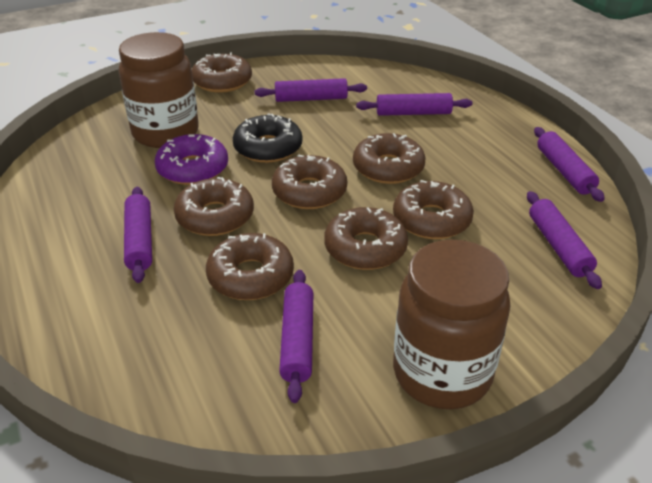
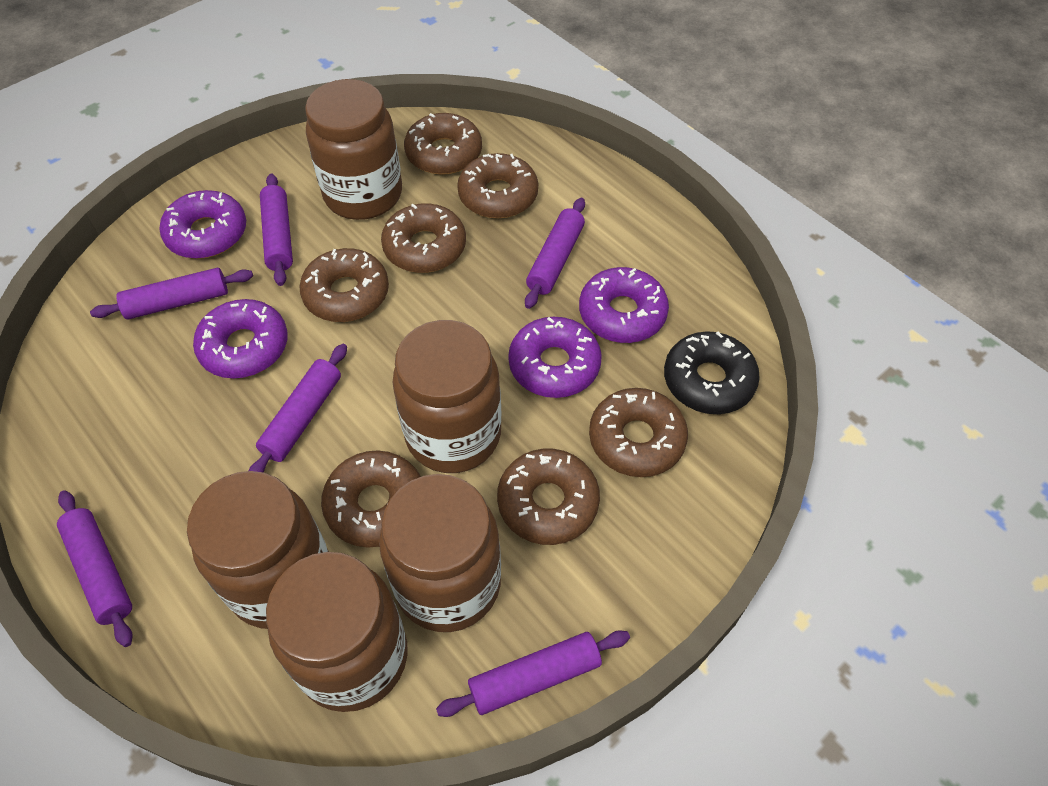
brown jar: [119,32,199,148] [393,240,510,409] = 2 -> [187,471,329,629] [266,552,407,712] [305,79,402,220] [379,474,501,632] [392,320,501,473] = 5
purple donut: [155,134,228,185] = 1 -> [159,190,246,259] [193,299,288,378] [508,317,602,398] [579,267,669,343] = 4

